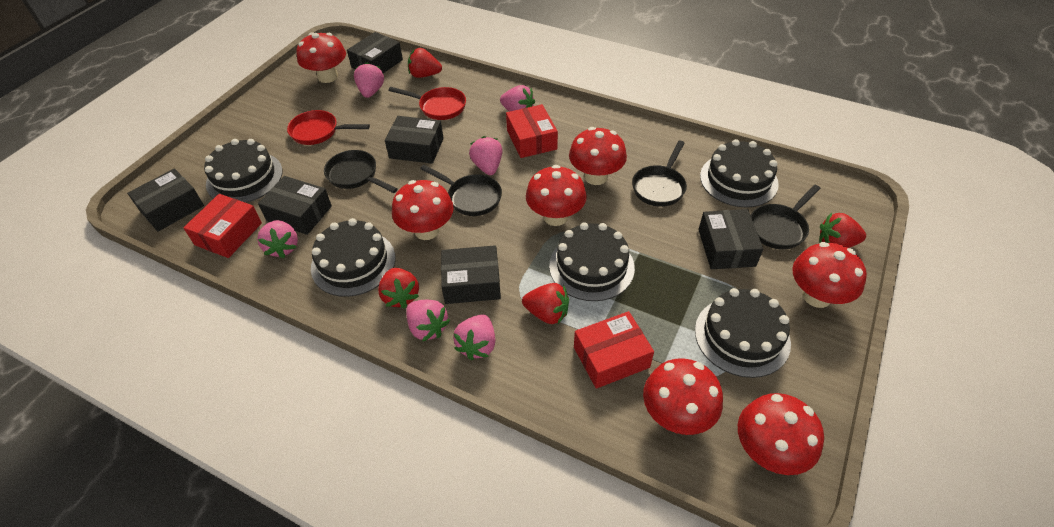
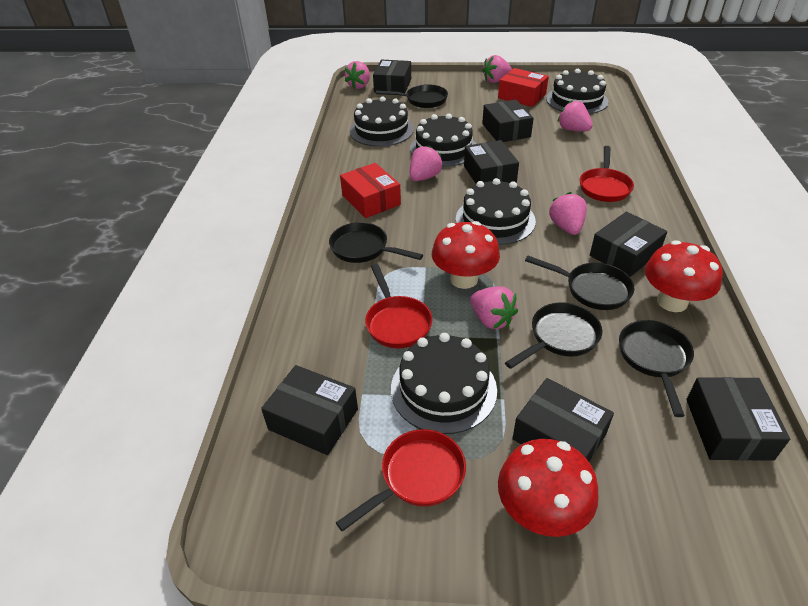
black box: [127,168,204,232] [258,176,332,235] [347,32,403,73] [385,116,444,164] [441,245,501,304] [698,209,763,269] = 6 -> [261,365,358,455] [373,59,411,93] [464,140,519,184] [482,100,534,142] [512,378,614,462] [590,212,667,277] [686,377,790,461] = 7
black pan: [324,150,398,193] [420,165,502,216] [632,141,687,207] [751,185,820,250] = 4 -> [329,222,423,263] [376,84,448,108] [505,302,602,369] [525,256,635,310] [619,320,694,417] = 5
red box: [183,194,262,258] [506,104,558,158] [574,311,654,389] = 3 -> [340,163,401,218] [498,68,549,107] = 2
red mushroom: [296,32,346,83] [392,180,454,240] [526,165,587,226] [569,127,627,185] [643,358,723,435] [738,393,824,475] [792,242,867,308] = 7 -> [432,221,500,289] [498,439,599,537] [645,240,723,312] = 3
red pan: [287,110,370,145] [389,87,466,120] = 2 -> [336,429,466,531] [365,264,433,348] [580,146,634,202] = 3
red strawberry: [378,268,419,309] [408,48,442,78] [522,283,569,324] [819,213,866,248] = 4 -> none = 0

